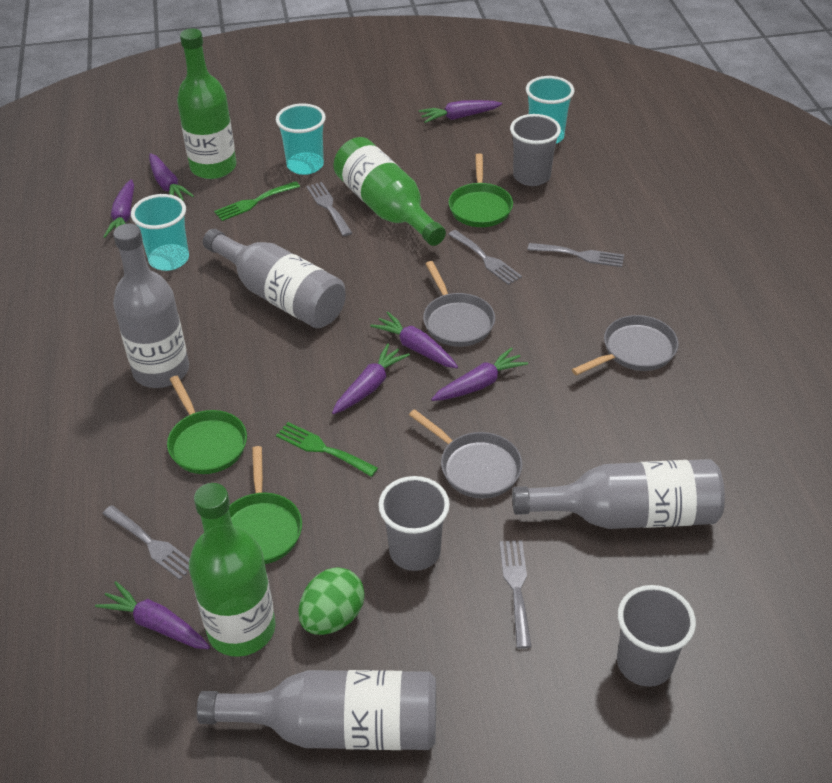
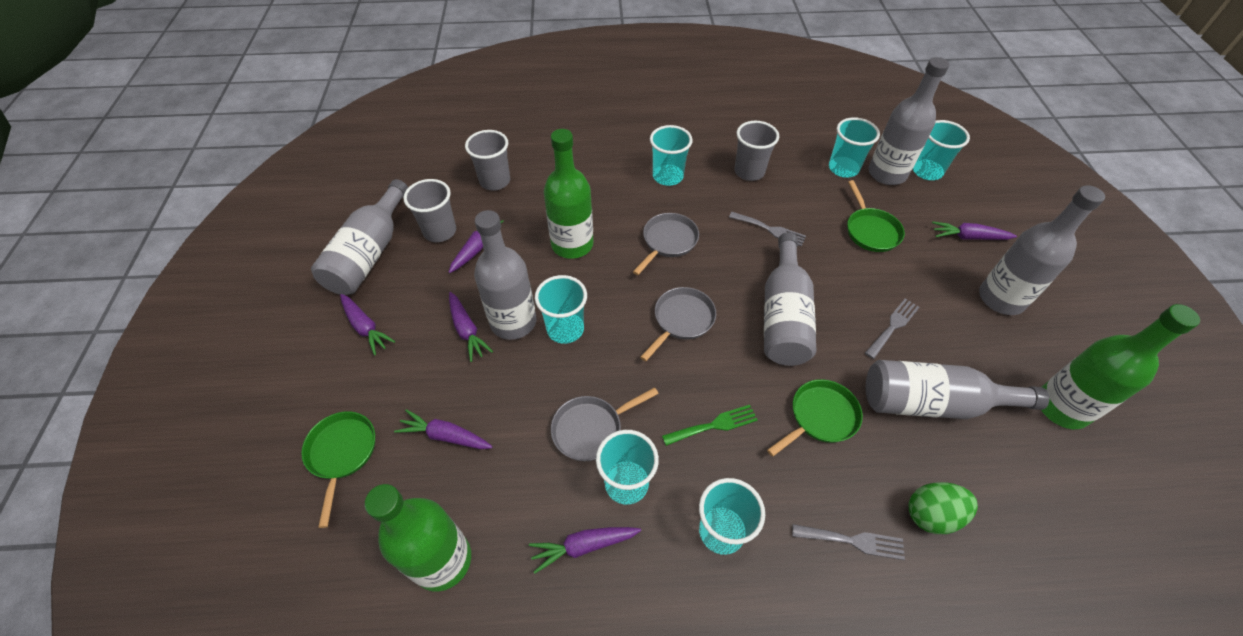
green fork: [214,181,300,221] [276,422,378,477] = 2 -> [662,405,758,446] = 1
grey bottle: [113,224,189,388] [197,670,436,750] [203,229,346,328] [512,459,725,529] = 4 -> [311,179,408,295] [474,210,537,340] [764,232,816,366] [866,360,1049,419] [868,57,949,185] [979,185,1105,315] = 6
grey fork: [102,505,190,580] [306,182,352,236] [448,230,522,285] [500,540,532,649] [528,243,624,267] = 5 -> [729,212,806,247] [792,524,905,560] [865,299,919,359] = 3
purple carrot: [95,581,210,649] [104,179,134,238] [149,153,194,201] [332,344,410,414] [370,312,458,368] [419,100,502,123] [431,347,528,401] = 7 -> [340,294,395,356] [394,409,493,449] [449,220,504,273] [449,292,493,362] [529,527,641,574] [932,221,1017,240] = 6
turquoise cup: [131,194,189,271] [276,103,326,175] [526,76,575,144] = 3 -> [535,275,587,344] [596,430,659,505] [650,125,693,186] [699,478,765,555] [829,117,880,178] [913,120,970,180] = 6

